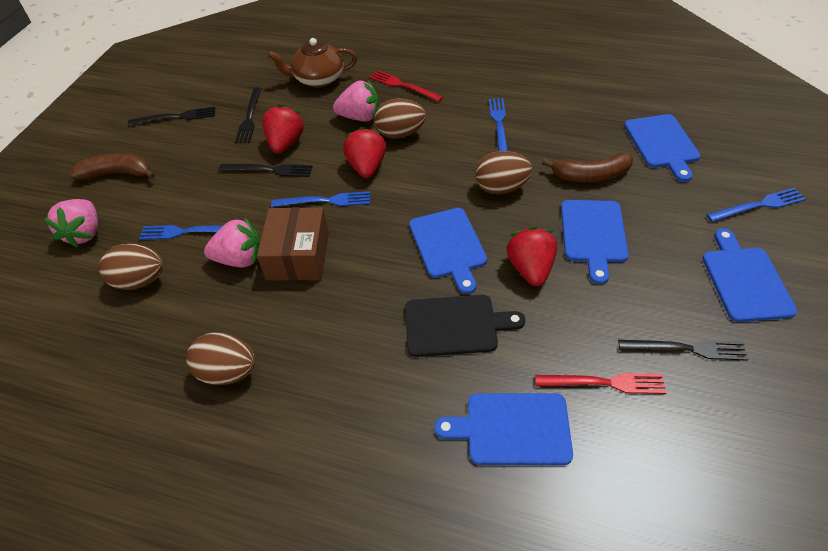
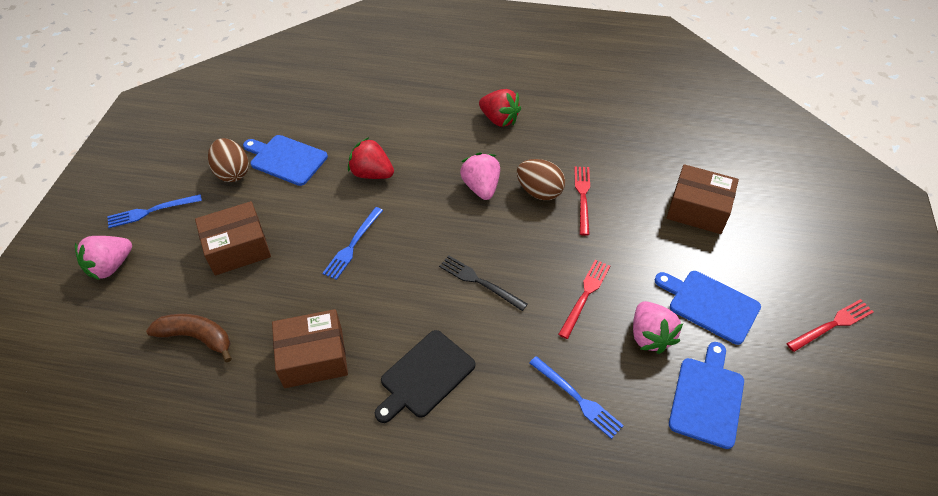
black fork: [128,107,215,126] [219,164,313,177] [235,87,262,143] [618,340,749,361] = 4 -> [439,255,528,311] = 1
blue cutting board: [409,208,487,294] [434,393,573,465] [561,200,629,284] [624,114,700,182] [702,228,797,322] = 5 -> [243,135,328,186] [655,271,761,345] [669,342,744,449] = 3
blue fork: [139,225,223,240] [271,191,370,207] [489,98,508,152] [707,188,806,222] = 4 -> [108,194,202,228] [322,207,383,280] [529,356,624,439] = 3
brown banana: [70,153,155,180] [542,152,633,183] = 2 -> [146,314,232,363] = 1
brown box: [257,207,329,281] = 1 -> [195,201,271,275] [272,309,348,388] [667,164,739,234] = 3
brown egg: [99,243,163,290] [186,332,255,385] [374,99,426,139] [475,151,532,194] = 4 -> [208,138,249,182] [517,159,565,200] = 2
brown teapot: [268,38,357,88] = 1 -> none = 0
red fork: [370,70,443,102] [535,373,667,394] = 2 -> [558,260,610,339] [574,166,590,236] [786,299,874,352] = 3
red strawberry: [262,104,305,153] [343,127,386,178] [506,226,557,286] = 3 -> [348,137,394,179] [479,89,521,127] = 2

